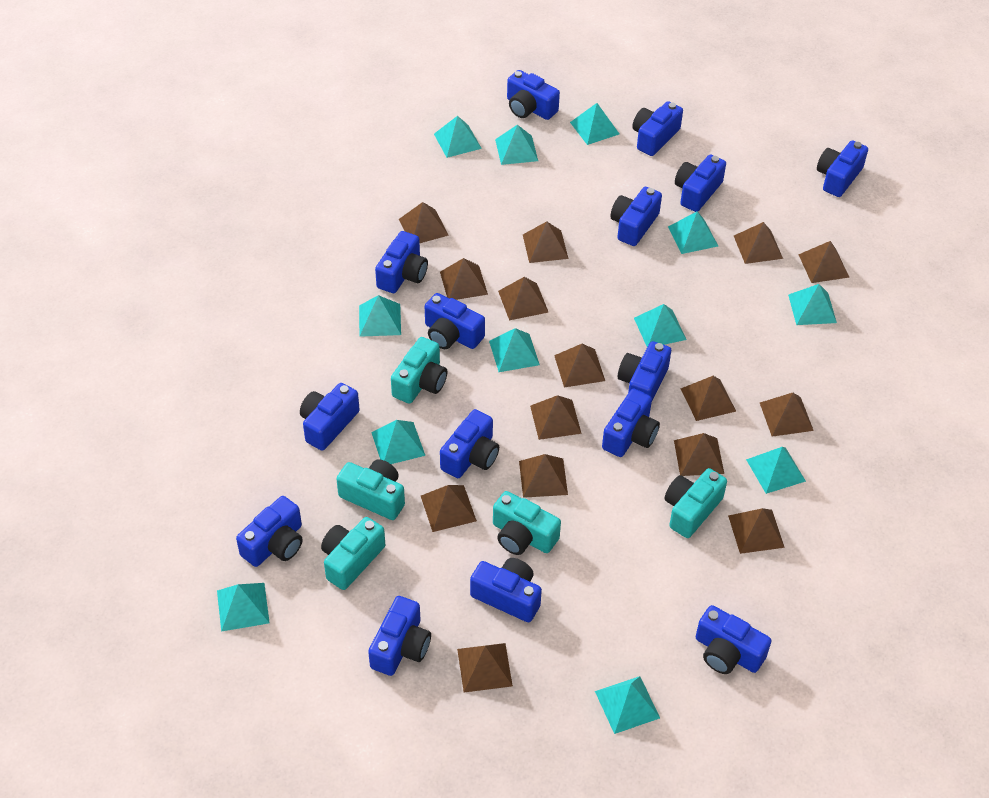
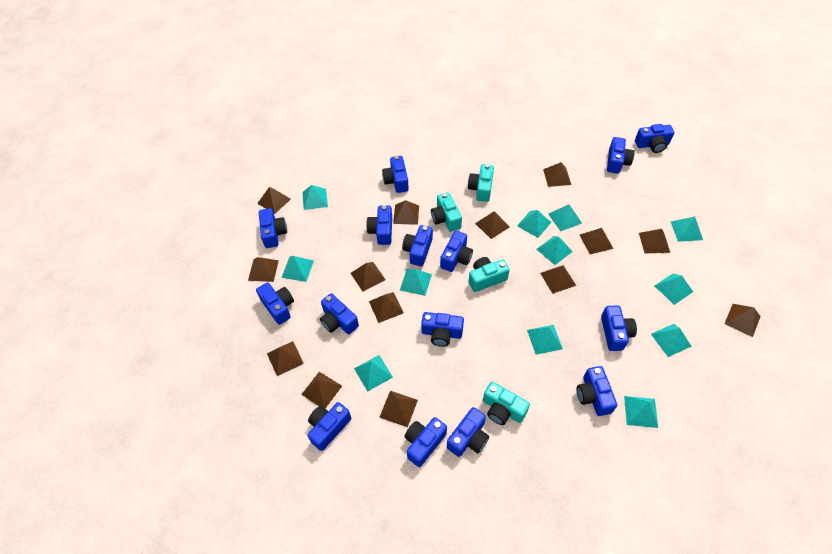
brown pyramid: [399,202,449,243] [421,485,477,532] [440,258,488,300] [457,643,513,692] [498,277,549,321] [519,454,568,498] [523,221,569,263] [530,395,582,440] [554,344,605,388] [674,433,724,476] [681,376,736,421] [728,508,785,554] [734,222,783,264] [760,393,814,437] [798,241,849,283] = 15 -> [248,257,279,282] [257,187,291,214] [267,341,304,376] [301,372,342,408] [351,262,386,291] [369,292,404,323] [379,391,418,427] [393,200,419,225] [475,211,509,239] [540,265,576,294] [543,162,571,187] [580,228,613,254] [639,229,670,253] [725,304,761,337] = 14
turquoise camera: [321,517,385,590] [336,459,405,520] [391,337,447,404] [493,491,561,555] [665,468,727,538] = 5 -> [431,192,462,232] [468,164,494,202] [468,257,510,292] [483,382,530,425] = 4

